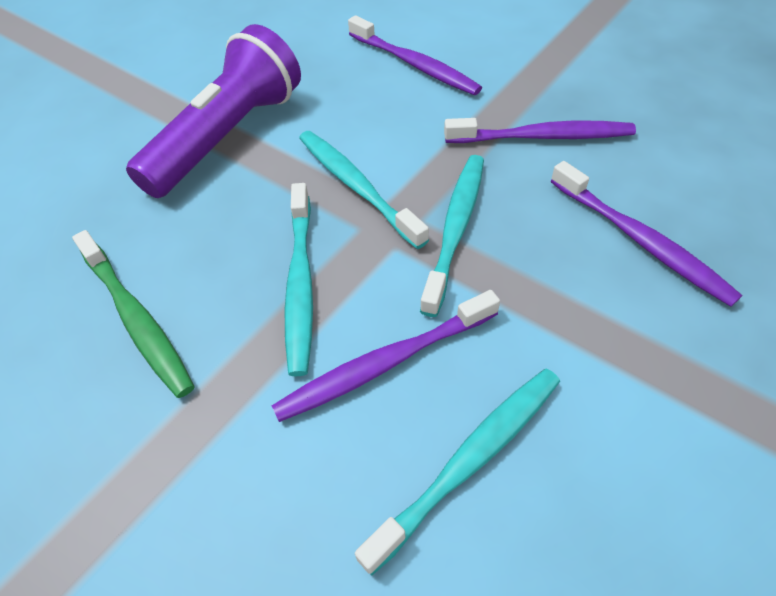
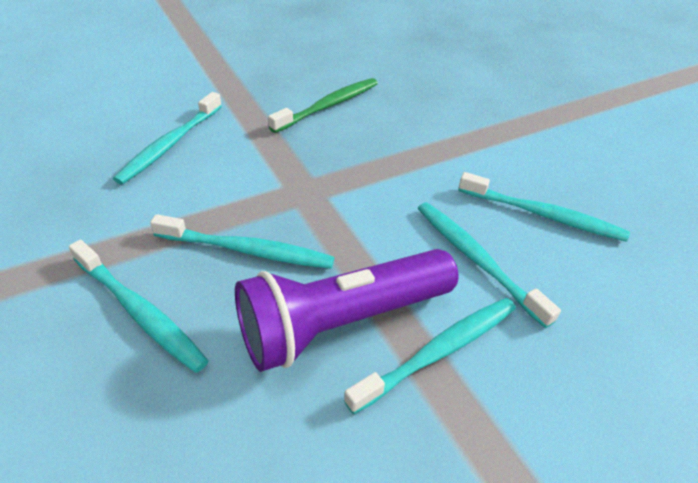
purple toothbrush: [272,290,500,422] [348,15,482,95] [444,118,636,143] [551,161,743,307] = 4 -> none = 0
turquoise toothbrush: [284,183,313,376] [299,131,429,249] [355,369,560,575] [420,155,484,317] = 4 -> [69,240,209,373] [113,92,222,184] [150,214,335,269] [344,298,516,414] [418,202,561,328] [459,172,630,242] = 6

